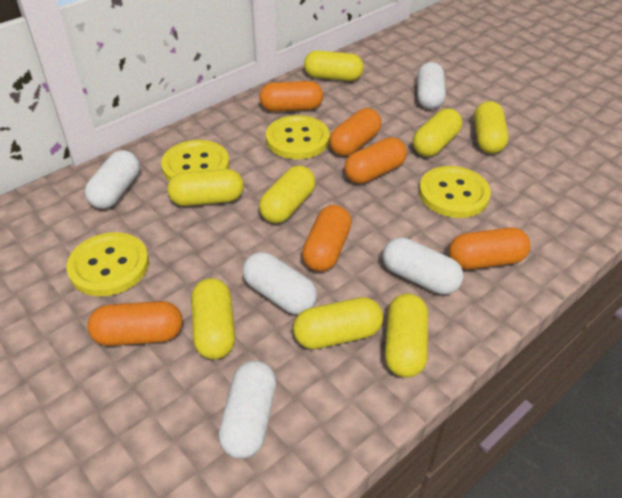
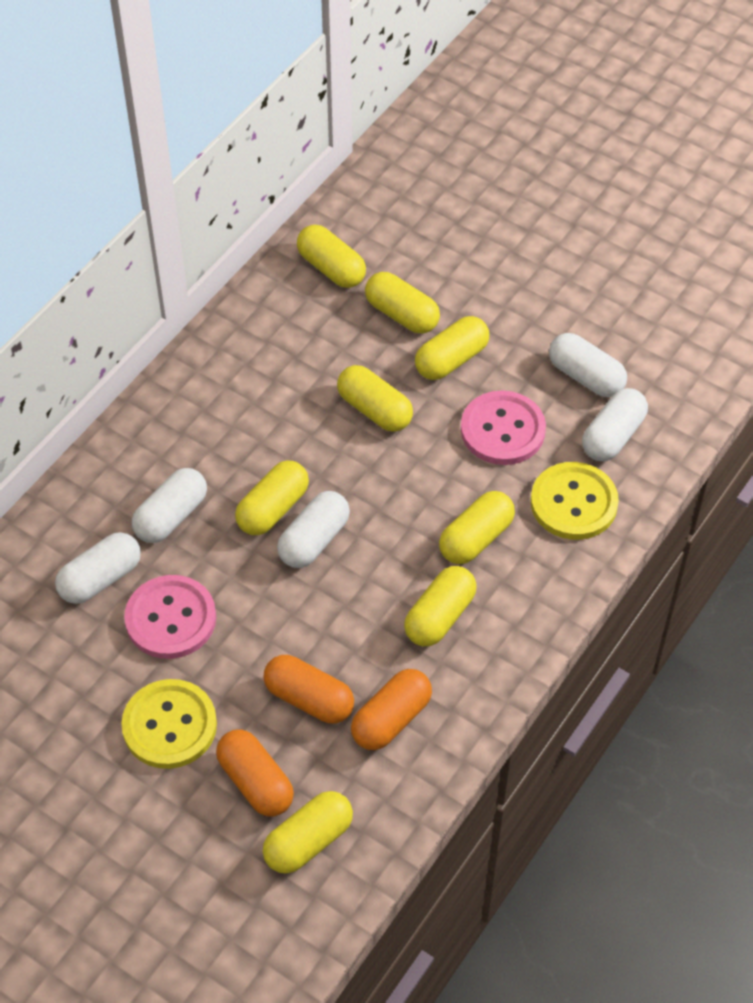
orange capsule: [87,301,183,346] [259,81,323,112] [302,205,352,271] [329,108,382,156] [344,137,407,184] [449,228,530,270] = 6 -> [216,730,294,817] [263,655,354,723] [351,669,432,750] = 3
pink button: none = 0 -> [124,575,216,659] [461,390,546,465] = 2
yellow button: [66,232,149,296] [161,140,229,181] [266,115,329,159] [419,166,491,218] = 4 -> [121,679,217,769] [531,462,619,540] = 2

